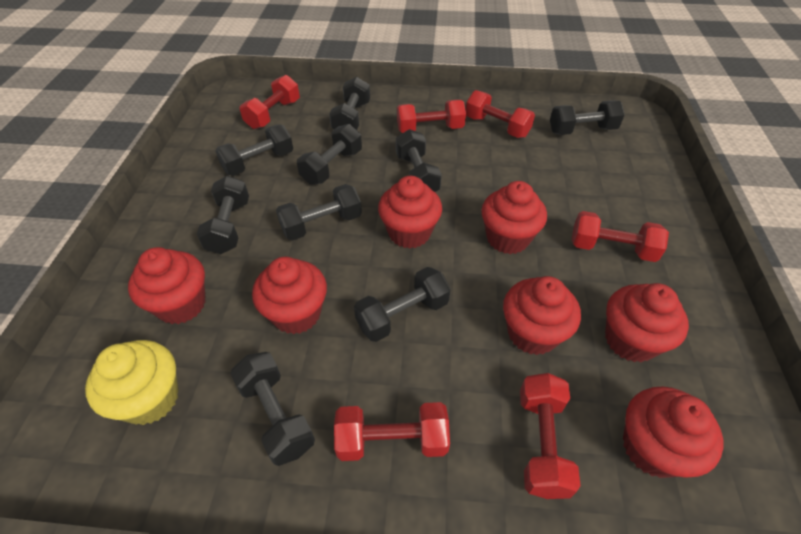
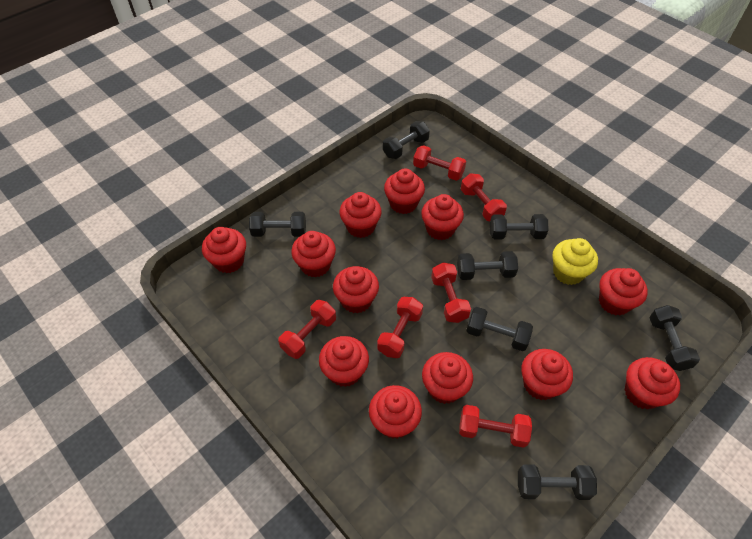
black dumbbell: [197,176,249,254] [215,124,293,176] [230,352,315,466] [276,184,362,241] [297,124,362,185] [329,77,370,130] [354,267,451,342] [396,129,442,192] [550,100,625,135] = 9 -> [249,212,306,237] [383,121,430,159] [457,251,518,280] [466,307,533,351] [490,214,549,240] [518,464,597,500] [650,305,700,371] = 7
red cupcake: [128,247,206,324] [252,257,327,334] [378,176,442,249] [481,181,547,254] [503,276,581,355] [605,283,689,362] [623,386,724,478] = 7 -> [202,227,246,273] [291,231,336,278] [319,336,369,387] [333,266,379,313] [339,192,382,238] [369,385,422,439] [384,169,425,214] [421,194,464,240] [422,352,473,404] [521,349,573,400] [599,268,648,316] [625,357,680,409] = 12

